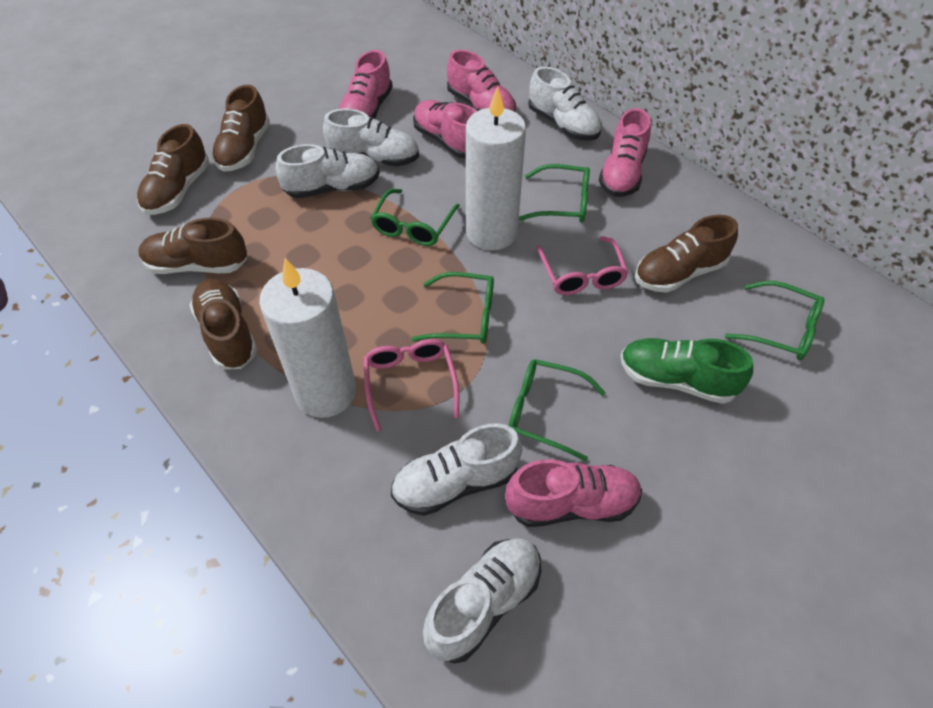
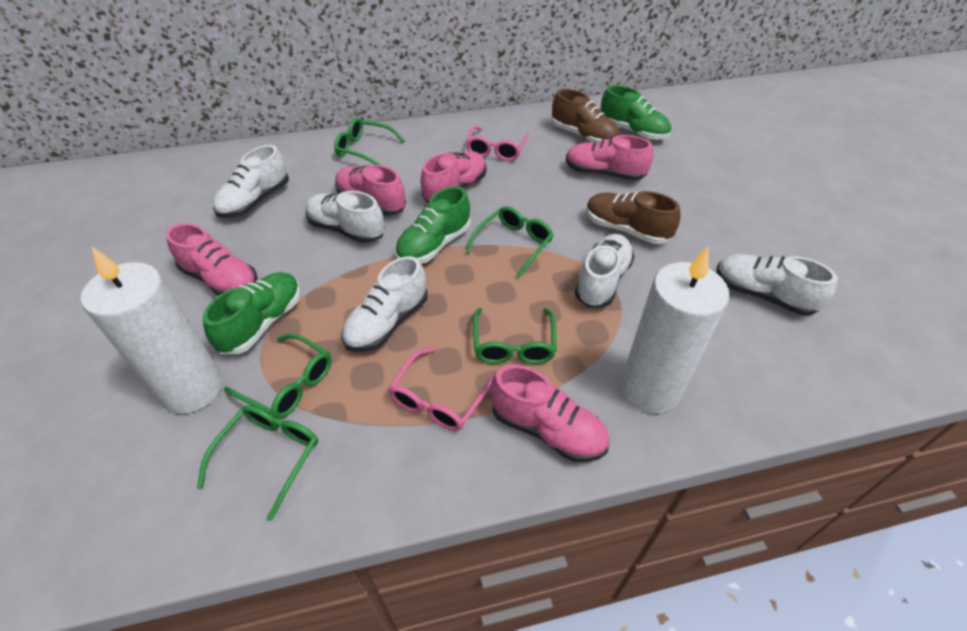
brown shoe: [137,124,209,215] [139,217,247,274] [190,279,257,369] [212,85,270,172] [635,215,738,293] = 5 -> [552,89,619,143] [586,191,681,244] = 2
green shoe: [621,338,753,404] = 1 -> [203,272,301,354] [395,186,471,264] [601,85,671,140] = 3

